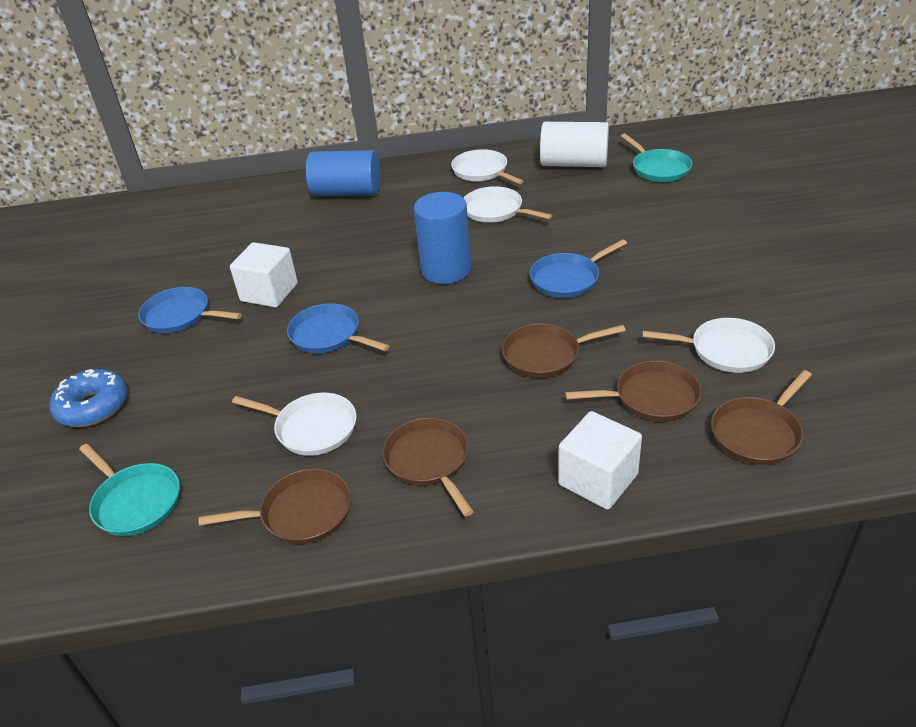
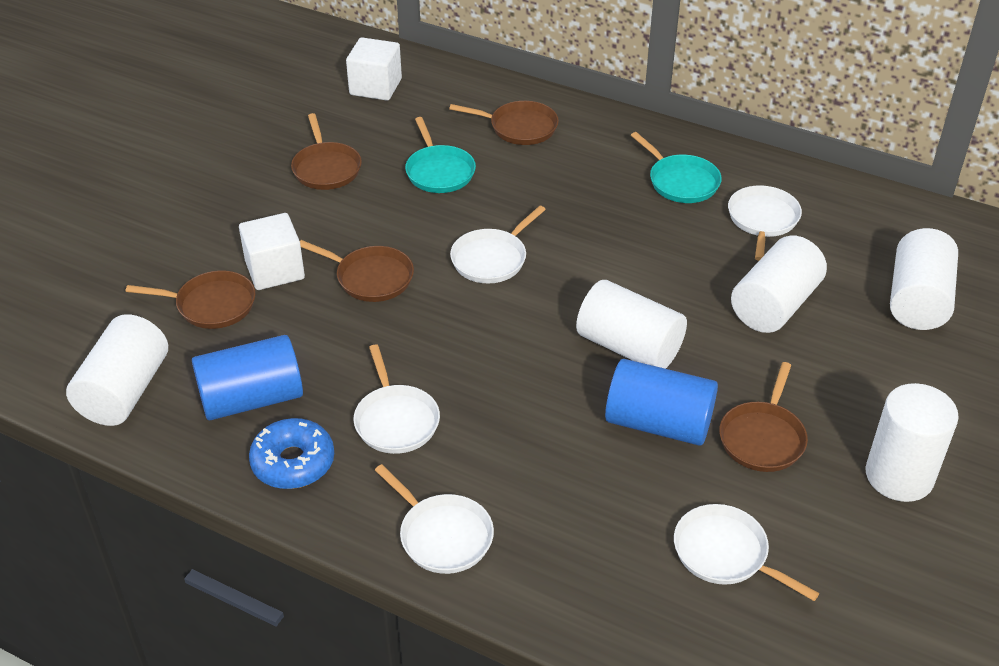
blue pan: [138,287,241,333] [287,303,390,353] [530,239,627,298] = 3 -> none = 0
white cylinder: [540,122,609,167] = 1 -> [66,314,168,426] [576,280,687,369] [731,235,827,333] [865,383,959,502] [890,228,958,330] = 5
white pan: [232,393,356,456] [451,149,523,184] [464,186,552,223] [642,318,775,373] = 4 -> [353,344,440,454] [375,464,494,574] [450,206,546,283] [674,504,820,601] [728,185,802,261] = 5

